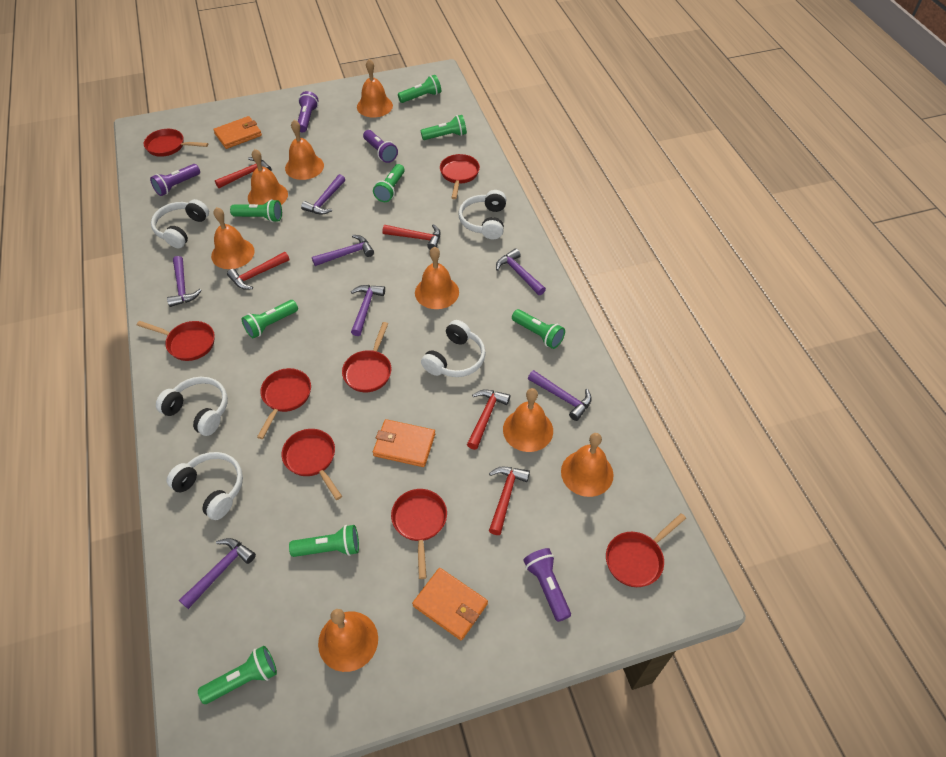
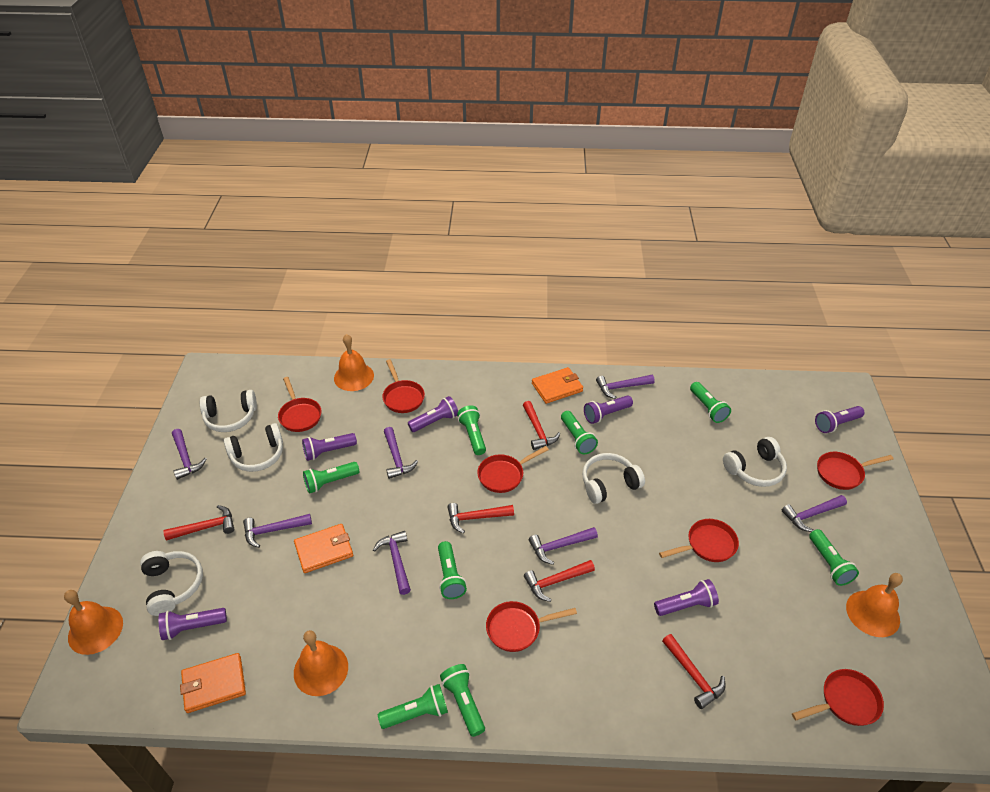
orange bell: [211,207,255,269] [248,149,288,205] [285,120,324,180] [318,609,378,672] [357,59,393,118] [415,247,459,309] [503,388,553,452] [561,433,614,497] = 8 -> [64,590,123,655] [294,630,348,696] [334,334,374,391] [846,573,903,637] = 4
purple flashlight: [150,164,200,196] [298,91,318,132] [363,130,398,163] [523,548,571,622] = 4 -> [159,608,227,640] [302,433,357,461] [408,396,458,432] [584,395,633,424] [654,579,719,616] [815,406,865,433] = 6
red pan: [137,321,215,361] [144,129,208,157] [257,368,311,439] [282,429,342,500] [342,322,392,392] [391,489,447,579] [440,154,480,199] [606,513,686,587] = 8 -> [278,377,321,432] [382,359,425,413] [477,446,549,493] [486,601,577,652] [659,519,739,562] [792,669,884,726] [817,452,894,490] = 7

